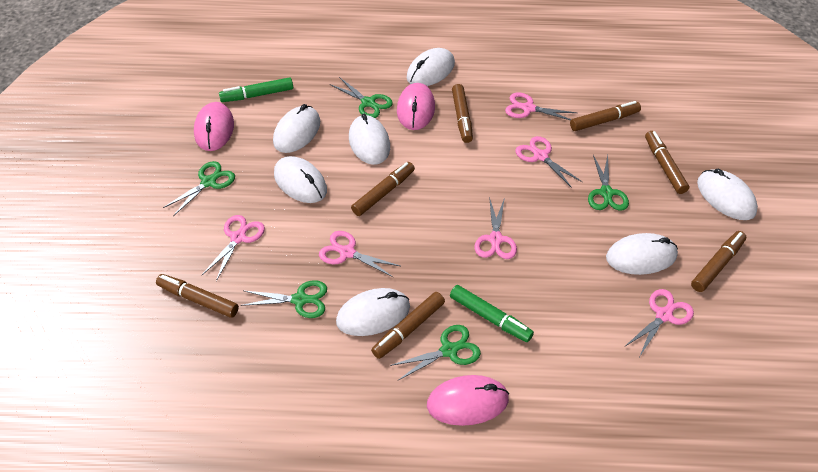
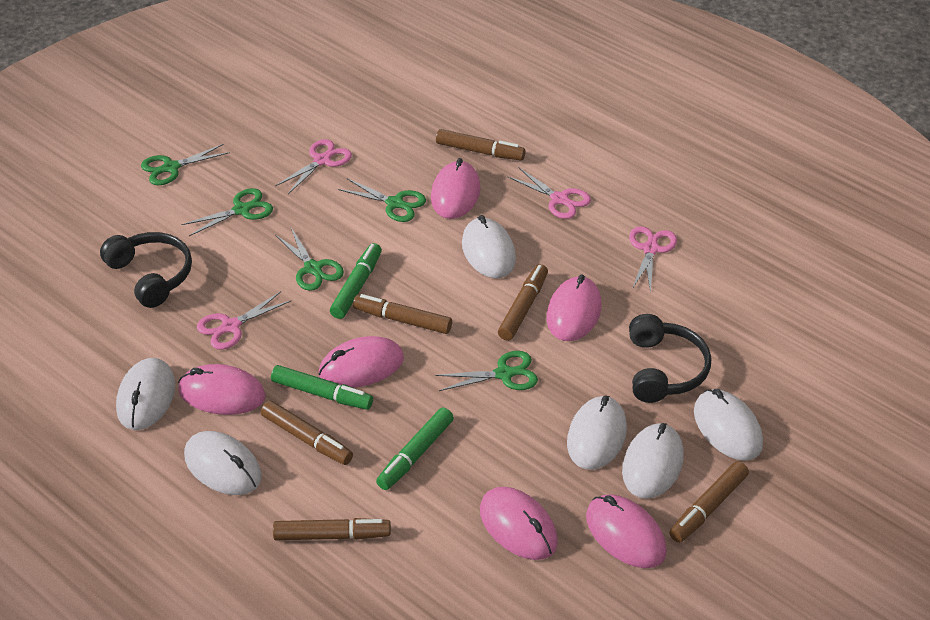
black headphones: none = 0 -> [100,232,192,308] [629,314,711,403] = 2
brown marker: [156,274,239,318] [351,162,415,216] [371,292,445,359] [452,84,473,143] [570,101,641,131] [645,131,689,194] [691,231,746,292] = 7 -> [261,400,353,465] [273,518,391,540] [353,294,452,334] [436,129,526,161] [498,264,548,341] [669,461,749,543] = 6
green marker: [219,77,293,102] [450,285,534,342] = 2 -> [271,365,373,410] [330,243,382,319] [376,408,454,490] = 3
pink mouse: [194,102,234,151] [397,83,435,130] [427,375,509,426] = 3 -> [178,364,266,415] [319,336,404,388] [431,158,481,219] [480,487,558,560] [547,275,602,341] [586,494,667,568] = 6
pink scissors: [202,215,265,281] [319,231,400,278] [475,197,517,259] [505,93,577,120] [515,136,582,188] [624,289,694,357] = 6 -> [197,291,292,350] [275,139,352,194] [507,167,591,219] [629,226,677,293] = 4
white mouse: [273,104,320,153] [274,156,327,203] [336,288,410,336] [349,114,390,165] [407,48,455,86] [606,233,678,275] [697,169,758,220] = 7 -> [116,358,175,430] [184,431,262,495] [462,215,516,278] [567,395,627,470] [622,423,684,499] [694,389,763,461] = 6

